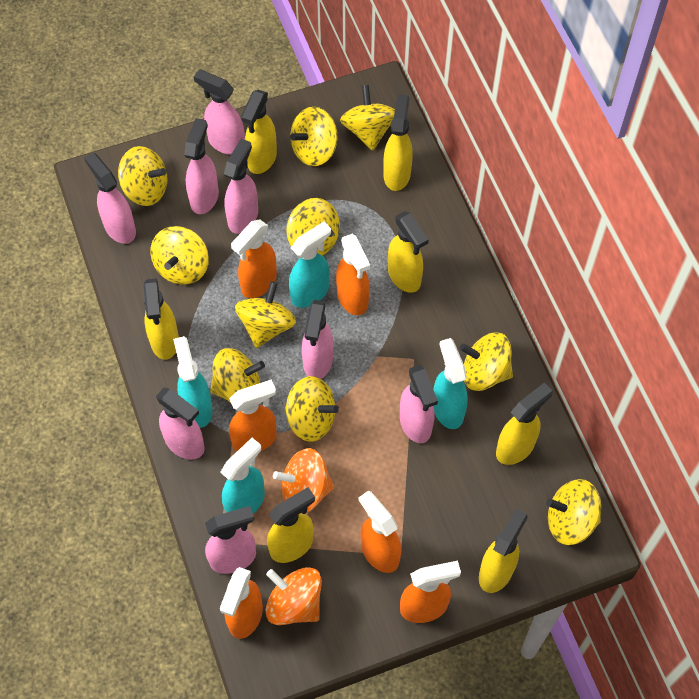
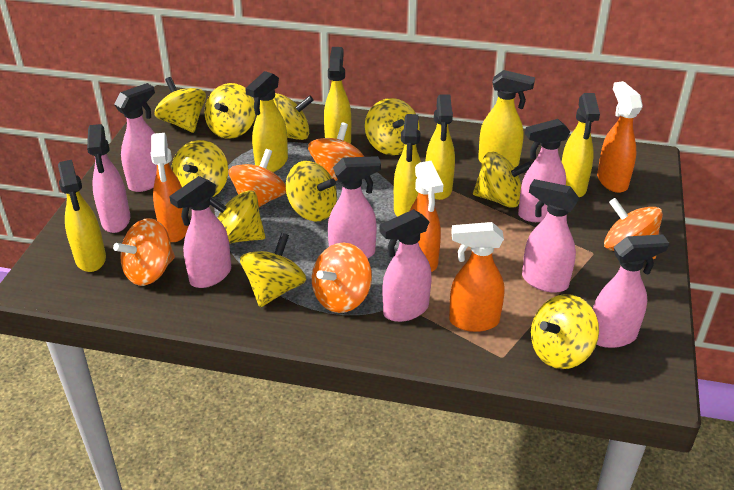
orange spinning top: [266,567,322,625] [273,448,334,513] = 2 -> [113,218,175,286] [228,149,286,207] [308,122,364,181] [312,243,372,313] [604,198,663,259] = 5
orange spray bottle: [220,567,263,639] [229,379,277,451] [231,219,277,298] [336,234,370,315] [359,491,401,573] [400,561,461,623] = 6 -> [150,133,189,242] [410,161,443,272] [449,222,505,332] [597,81,643,193] = 4
turquoise spray bottle: [173,336,213,428] [220,438,265,514] [289,222,331,308] [434,338,468,429] = 4 -> none = 0

